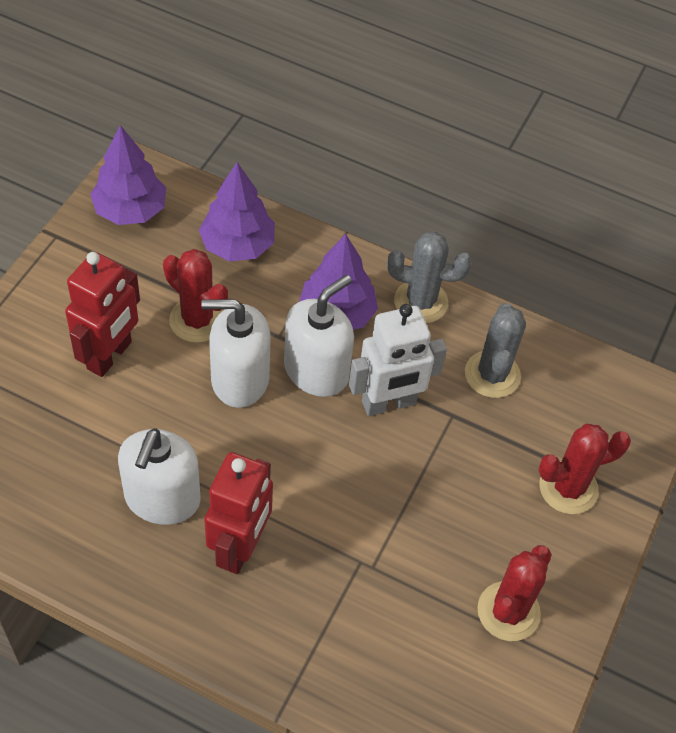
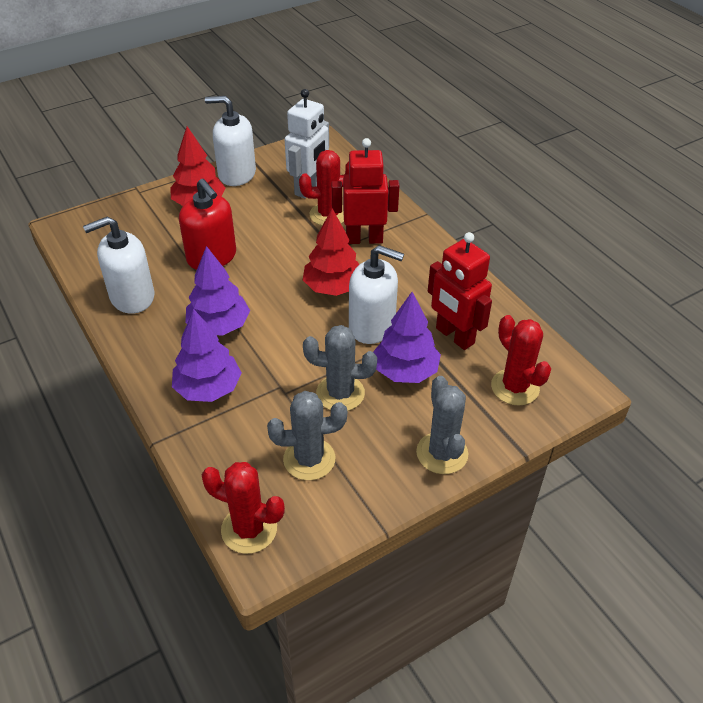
grey cactus: [387,231,472,323] [465,303,526,398] = 2 -> [267,391,347,480] [303,325,377,411] [416,376,468,474] = 3
red soap dispenser: none = 0 -> [179,179,236,270] = 1
red tree: none = 0 -> [170,126,225,206] [303,208,359,296] = 2

